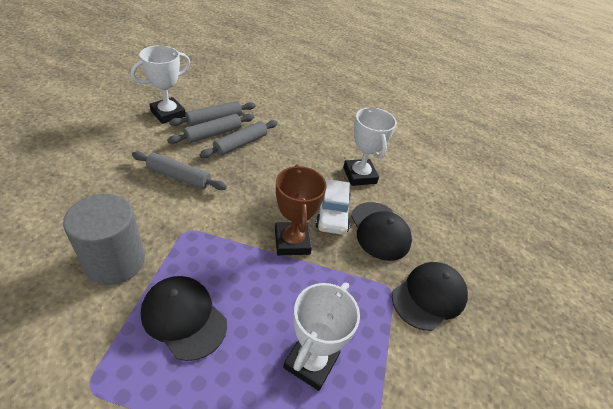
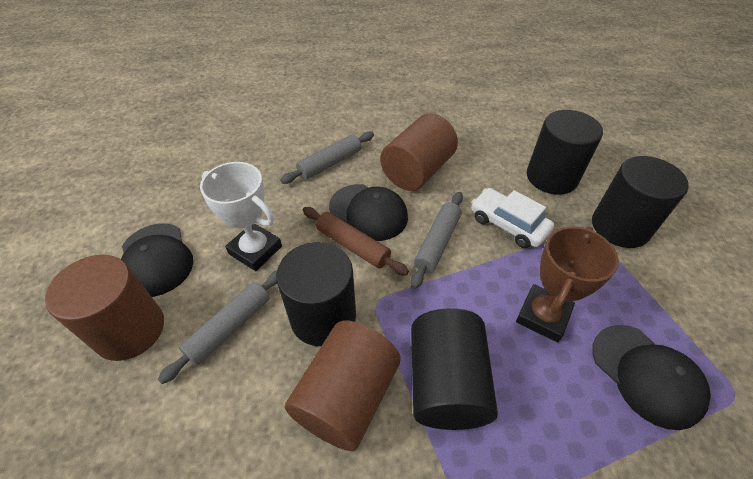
black cylinder: none = 0 -> [276,242,356,346] [411,308,498,430] [527,110,603,195] [592,156,689,248] = 4
brown cylinder: none = 0 -> [45,255,164,361] [285,320,401,451] [380,113,458,191] = 3
brown rolling pin: none = 0 -> [303,207,409,276] = 1
grey cylinder: [63,194,145,285] = 1 -> none = 0
grey rolling pin: [132,151,227,190] [167,114,254,144] [169,101,256,126] [200,120,278,158] = 4 -> [157,270,277,384] [280,131,374,184] [410,192,463,289] = 3
white trophy: [131,45,190,124] [283,282,360,391] [343,107,397,186] = 3 -> [200,162,282,271] = 1

